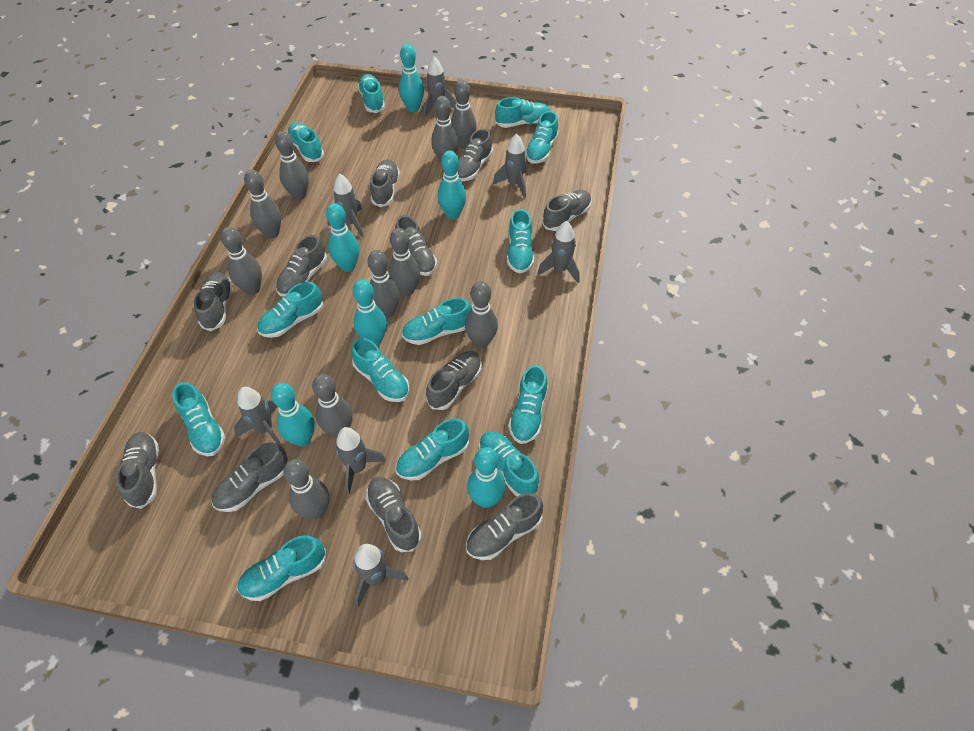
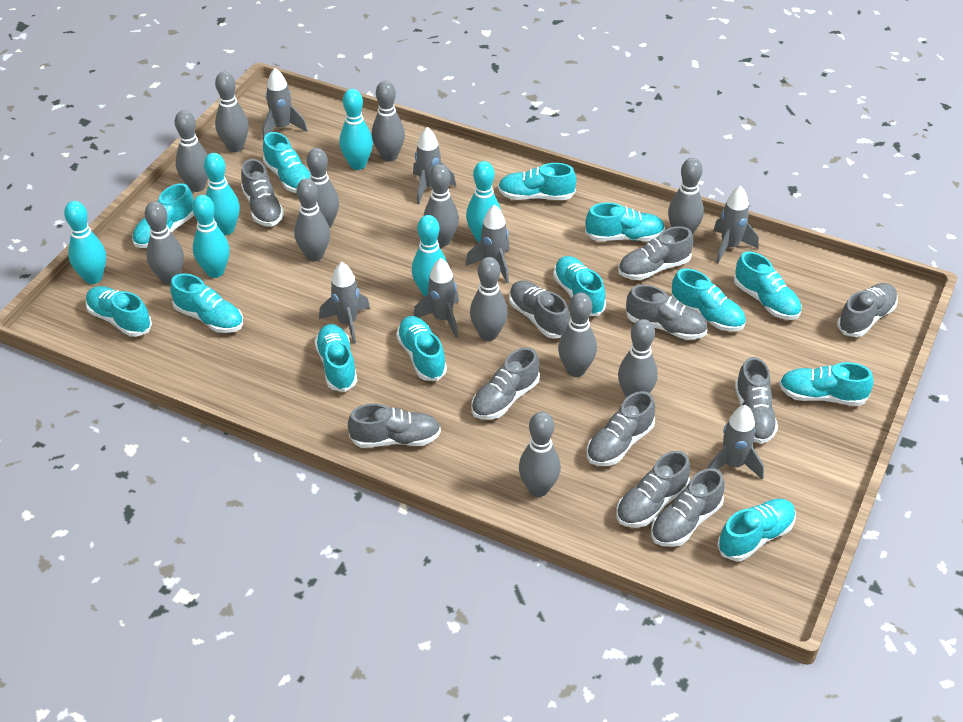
grey bowling pin: [221,227,262,295] [244,170,281,238] [275,131,309,200] [283,459,329,519] [312,374,353,438] [368,250,400,318] [389,228,420,296] [431,96,458,163] [451,80,477,148] [465,281,498,348] = 10 -> [145,201,184,285] [175,110,208,192] [215,72,249,152] [294,178,330,261] [306,148,339,228] [372,81,405,162] [424,164,459,247] [470,257,508,341] [519,412,561,497] [558,293,597,377] [618,319,658,398] [668,158,704,235] = 12

